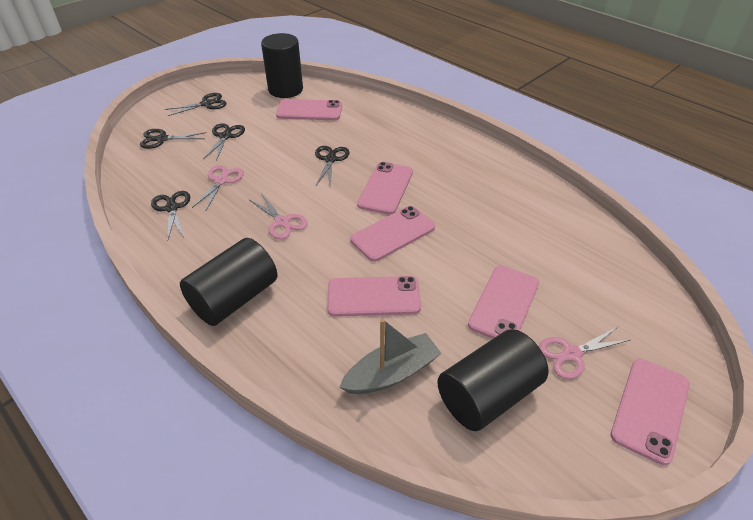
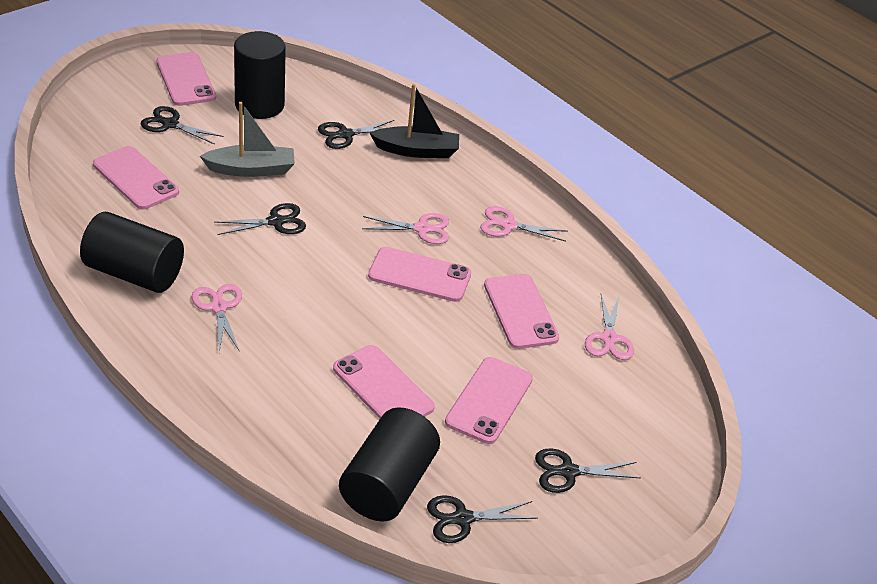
black boat: none = 0 -> [370,84,459,158] = 1
pink scissors: [192,165,244,210] [250,193,308,240] [539,327,630,379] = 3 -> [192,284,242,352] [362,213,449,244] [480,206,568,242] [585,294,634,360] = 4

